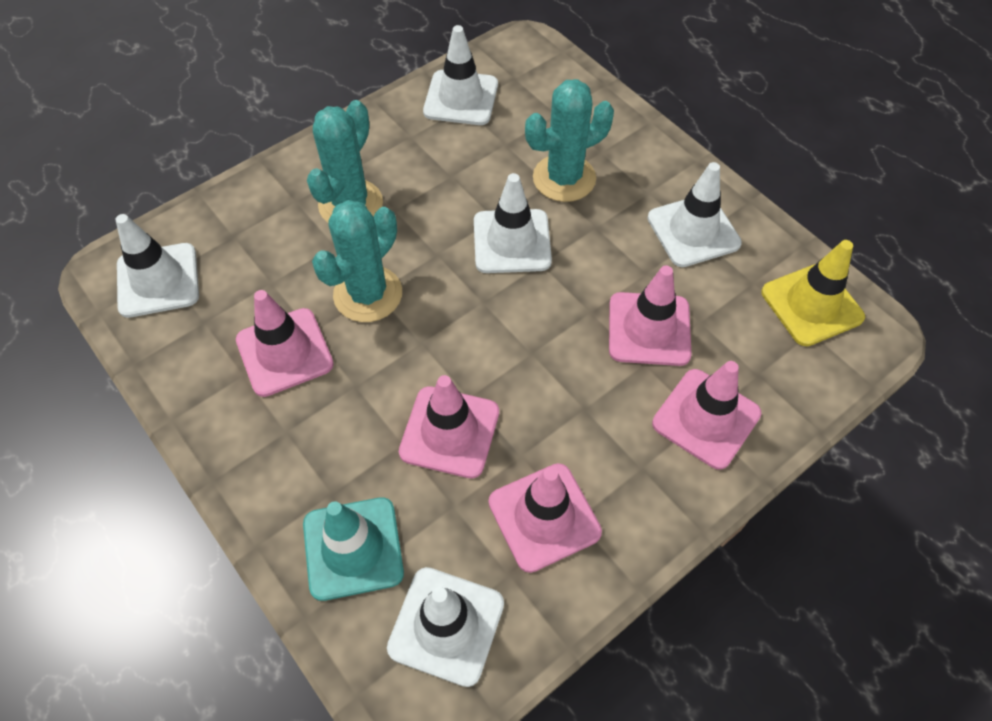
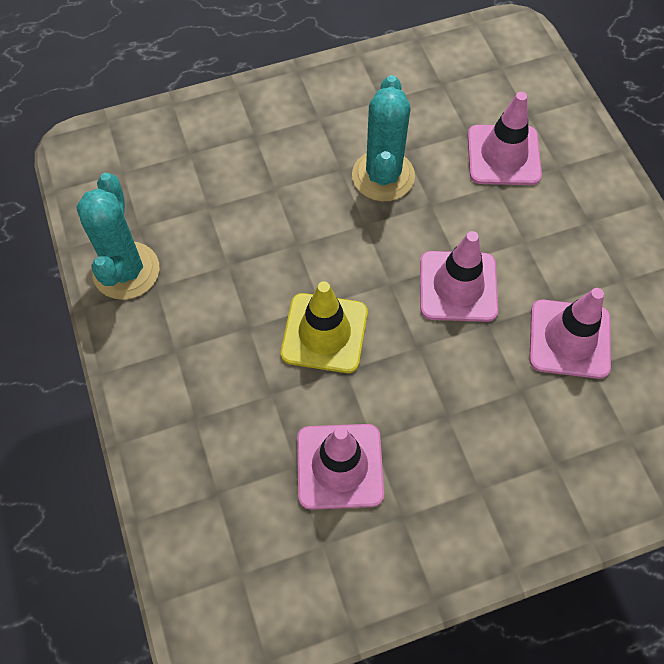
pink traffic cone: [236,290,334,397] [399,375,499,479] [489,463,602,573] [609,265,692,366] [652,361,761,470] = 5 -> [297,424,384,510] [420,231,498,322] [468,92,542,185] [529,288,611,379] = 4
turquoise cactus: [307,100,383,223] [312,200,402,322] [525,79,614,202] = 3 -> [76,173,160,300] [352,75,415,201] = 2
turquoise traffic cone: [303,497,404,601] = 1 -> none = 0
white traffic cone: [115,214,199,318] [387,567,504,687] [423,25,498,125] [474,173,552,273] [647,162,742,267] = 5 -> none = 0

